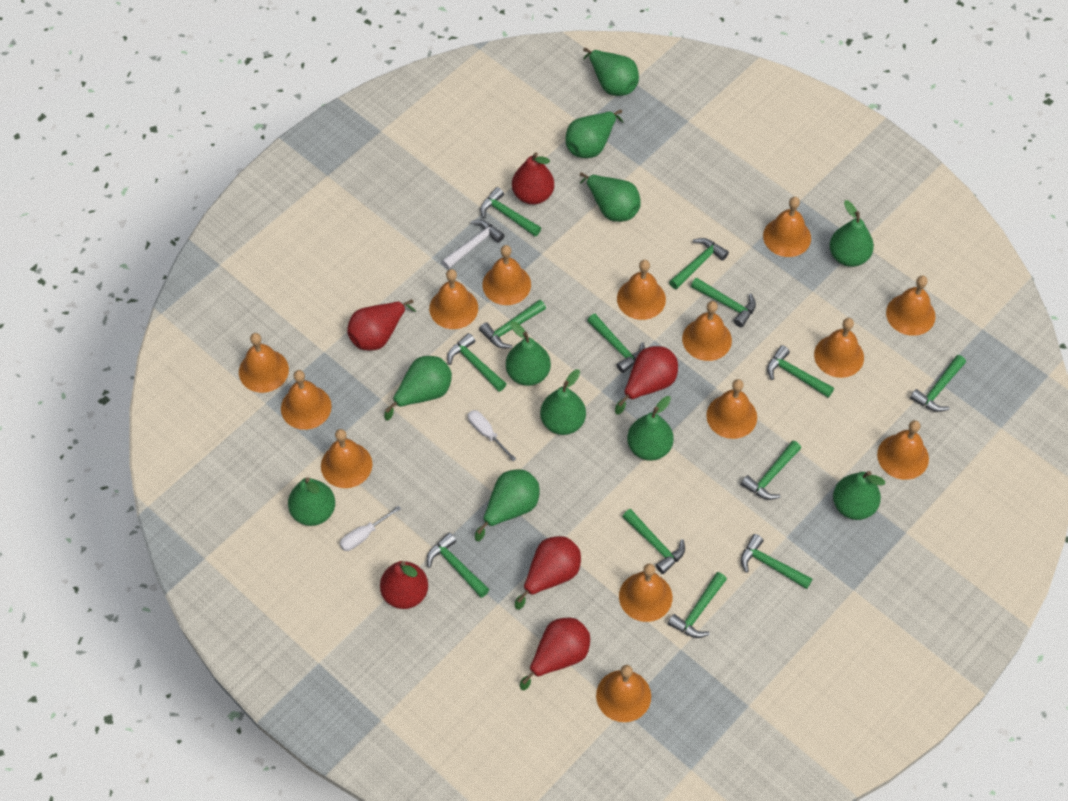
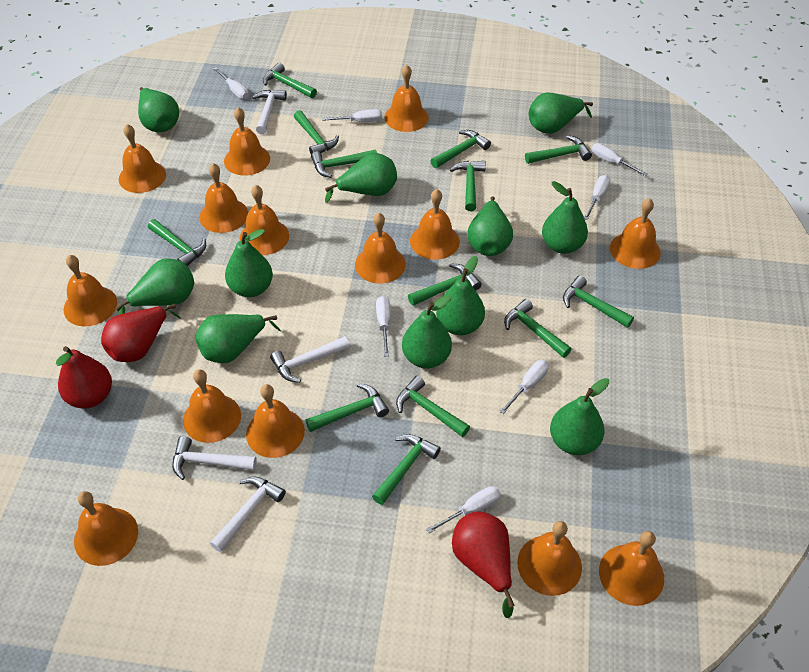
red pear: [347,299,416,351] [380,561,428,609] [512,152,554,205] [515,536,581,610] [520,618,590,690] [615,346,678,415] = 6 -> [56,346,112,408] [101,304,181,362] [452,511,515,618] = 3
white hammer: [442,220,505,269] = 1 -> [172,436,257,480] [210,477,286,552] [252,90,287,134] [270,336,350,383] = 4
white screwdriver: [340,505,401,551] [468,410,516,461] = 2 -> [213,67,249,99] [322,109,382,122] [376,296,391,356] [426,486,501,533] [499,360,549,414] [584,175,611,220] [591,143,647,176] = 7

